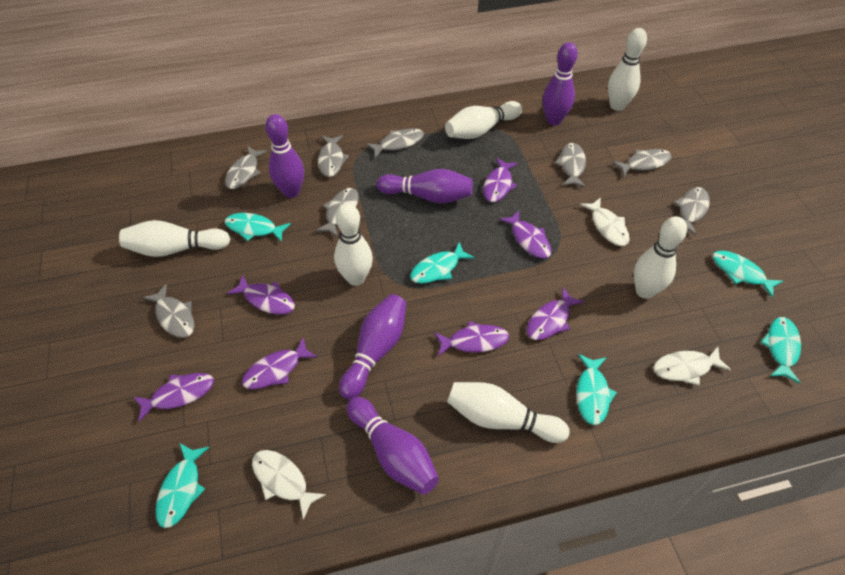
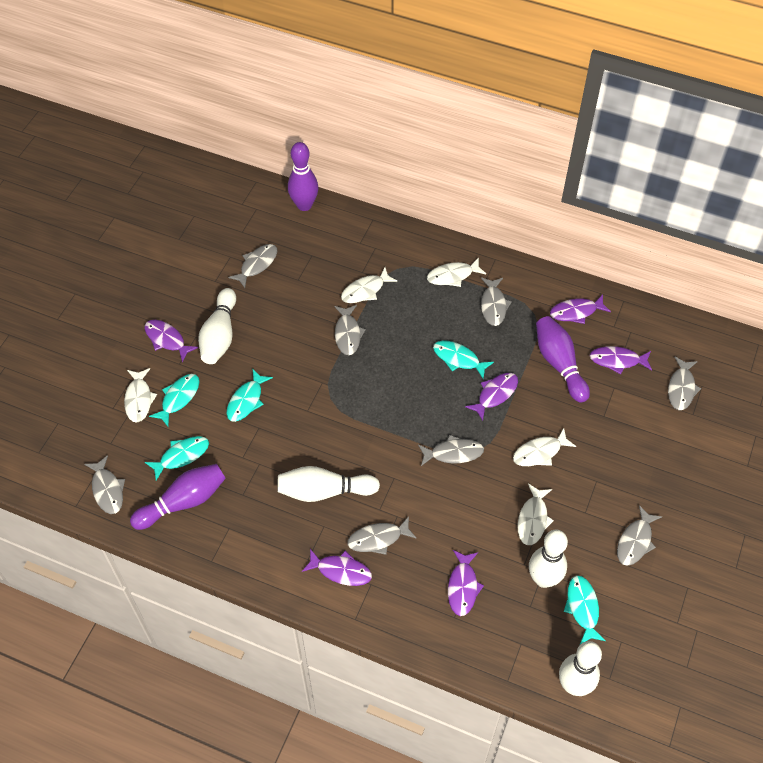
purple bowling pin: [265,114,304,198] [339,294,406,399] [347,397,439,495] [377,169,473,203] [543,42,578,125] = 5 -> [130,464,226,530] [288,142,318,211] [536,316,590,403] = 3
purple fish: [133,373,214,422] [227,275,295,314] [242,337,318,389] [434,321,509,357] [483,158,518,202] [499,210,551,259] [527,288,584,340] = 7 -> [144,320,198,362] [302,549,372,586] [448,550,484,616] [465,373,518,421] [550,294,611,324] [589,346,652,374] = 6
turquoise fish: [155,443,210,528] [225,213,291,242] [410,242,475,284] [576,354,617,425] [712,251,783,298] [760,317,801,384] = 6 -> [145,436,209,480] [149,374,199,426] [226,368,273,422] [433,340,494,378] [564,575,606,644] = 5
white bowling pin: [119,220,230,257] [334,203,373,286] [445,101,522,139] [447,382,570,443] [608,28,647,111] [634,216,687,299] = 6 -> [198,288,236,364] [277,466,380,502] [529,529,568,588] [559,641,602,696] = 4
white fish: [252,450,326,520] [580,197,630,246] [653,346,731,385] = 3 -> [124,368,157,423] [341,268,398,303] [427,257,486,287] [513,428,576,466] [517,483,554,545] = 5

